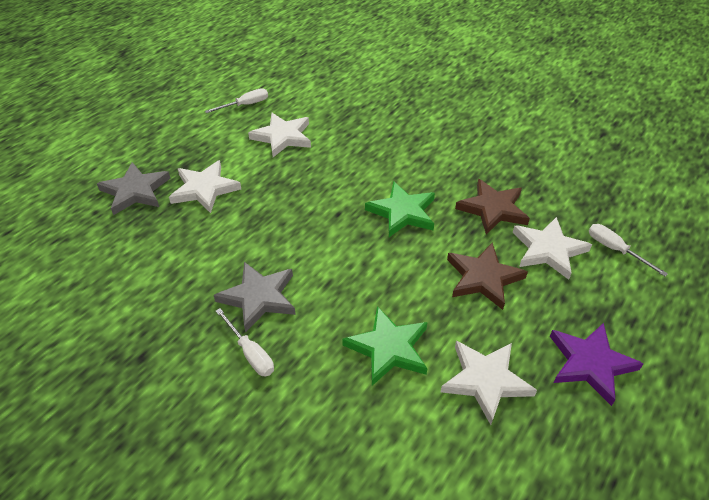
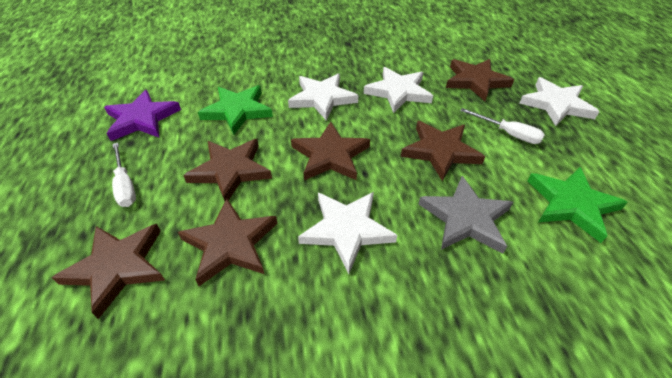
brown star: [447,242,528,310] [455,179,530,235] = 2 -> [52,224,165,319] [178,199,278,286] [183,139,272,201] [291,122,370,180] [401,121,485,181] [446,59,514,101] = 6
grey star: [97,162,170,215] [214,262,296,332] = 2 -> [419,176,513,253] = 1
white screwdriver: [205,88,268,113] [216,308,274,376] [589,224,668,276] = 3 -> [112,143,136,207] [460,108,545,144] = 2

